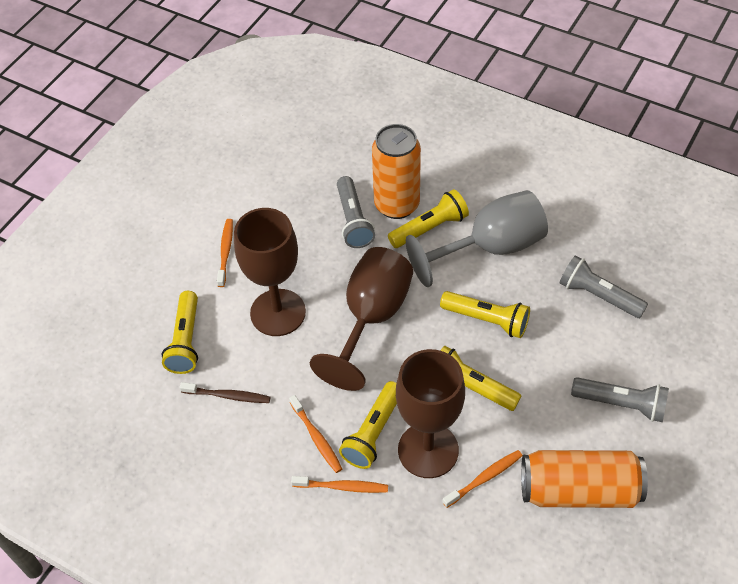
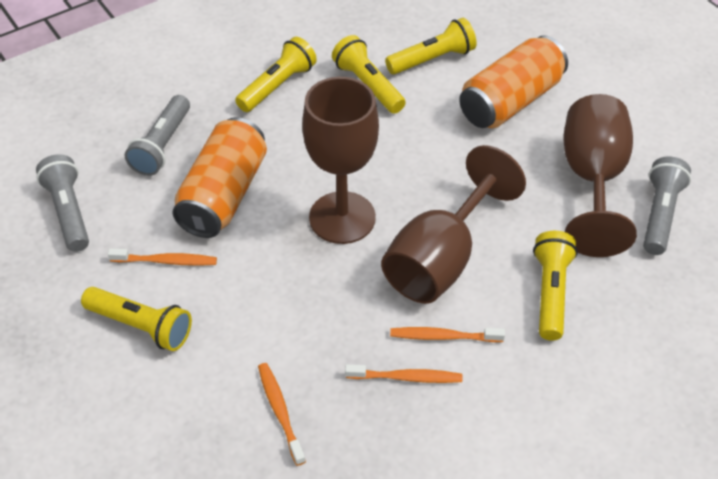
brown toothbrush: [179,382,271,403] = 1 -> none = 0
grey goblet: [406,190,548,287] = 1 -> none = 0

